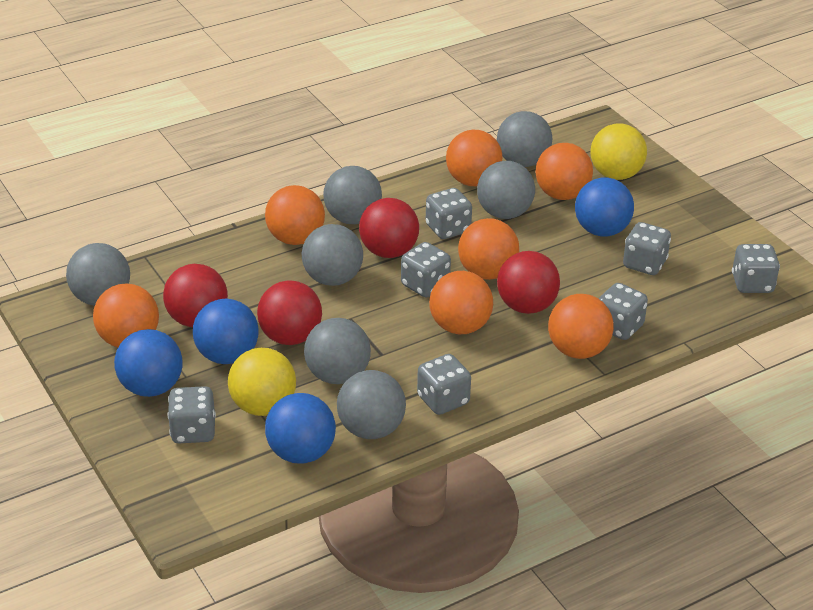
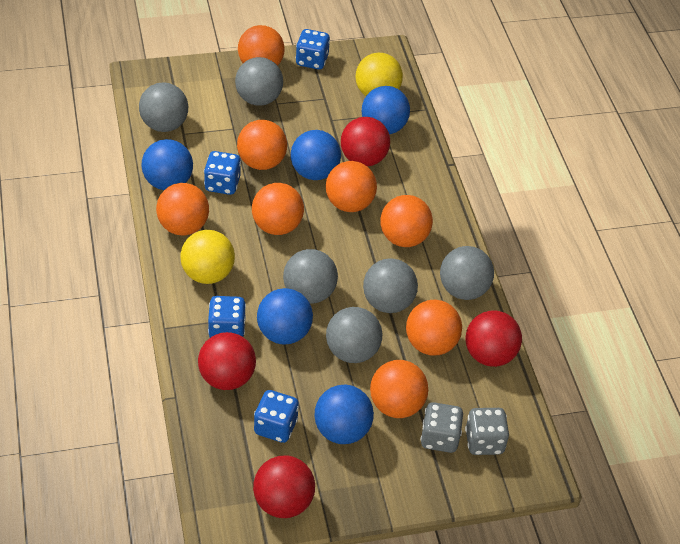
blue ball: [114,329,182,397] [193,298,259,364] [265,393,336,464] [575,178,634,237] = 4 -> [142,139,193,190] [257,288,313,345] [291,130,341,180] [315,385,374,444] [362,86,410,134] = 5
blue dice: none = 0 -> [204,151,241,195] [208,296,246,338] [254,390,299,443] [296,29,330,69] = 4
grey ball: [66,243,130,306] [302,224,363,286] [304,318,371,384] [323,166,382,224] [337,370,406,439] [477,161,535,219] [497,111,552,167] = 7 -> [139,82,188,132] [235,57,283,106] [283,249,338,304] [326,307,382,363] [363,258,418,313] [440,246,494,300] = 6
grey dice: [168,386,216,443] [401,242,451,297] [417,354,471,415] [426,188,472,239] [599,283,648,340] [623,222,671,275] [732,244,780,293] = 7 -> [420,402,463,453] [465,408,509,455] = 2
orange ball: [93,283,159,347] [265,185,325,245] [429,271,493,334] [446,130,503,186] [458,218,519,280] [535,143,593,200] [548,294,614,359] = 7 -> [156,183,209,236] [237,120,287,170] [238,25,285,66] [252,183,304,235] [326,161,377,212] [370,360,428,418] [380,195,433,247] [406,300,462,355] = 8

